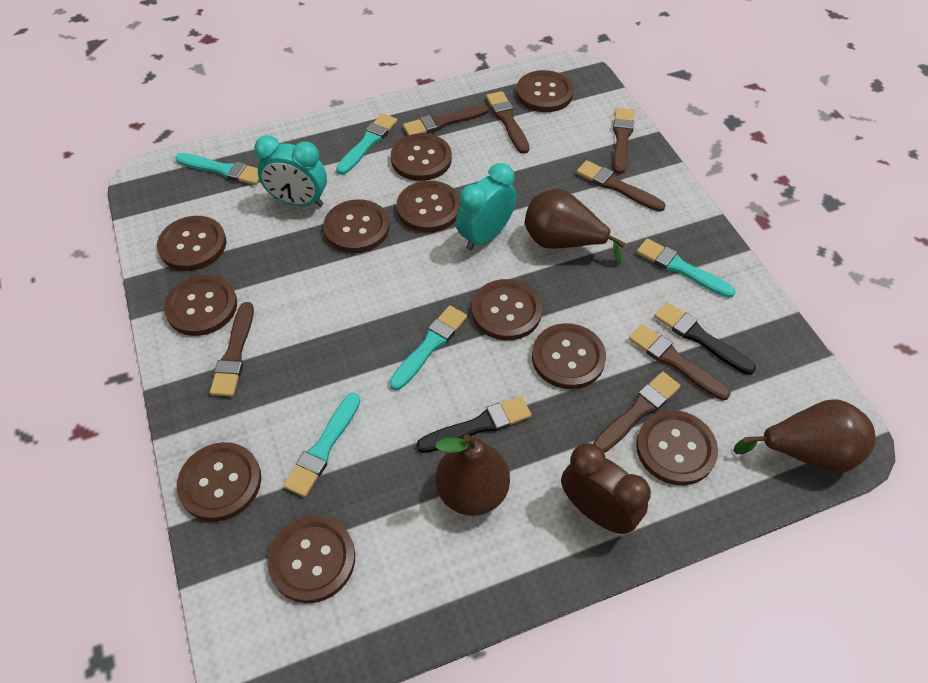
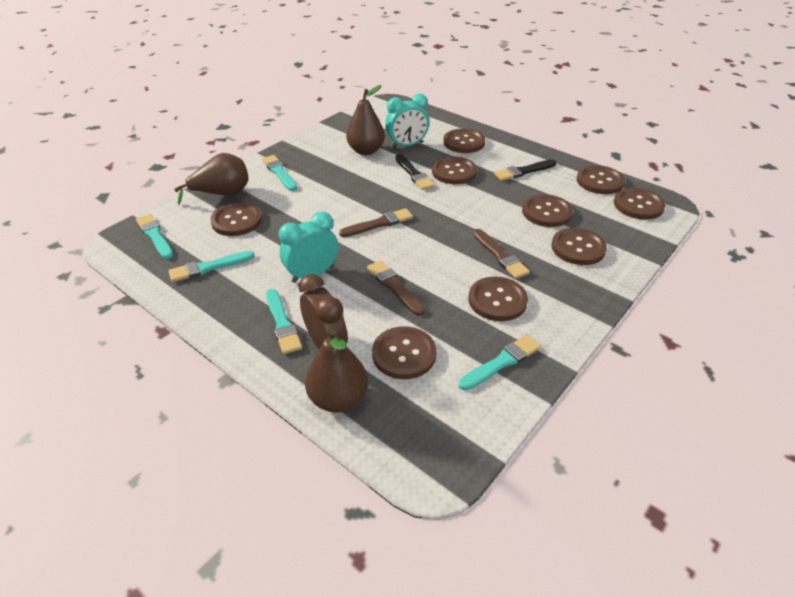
brown brush: [210,302,254,397] [403,104,489,136] [486,91,529,154] [576,160,666,212] [593,372,681,453] [613,108,634,174] [629,324,731,400] = 7 -> [339,208,413,237] [367,260,425,316] [473,229,530,279] = 3
brown button: [157,216,226,271] [164,275,237,336] [177,442,261,521] [267,516,355,603] [323,199,389,253] [391,133,452,181] [397,180,461,232] [472,279,542,340] [516,70,574,112] [532,323,606,389] [636,410,718,485] = 11 -> [210,202,262,236] [372,326,437,379] [432,156,477,184] [443,129,485,153] [469,277,528,321] [522,194,573,227] [552,228,607,265] [576,165,625,194] [614,188,666,220] = 9

